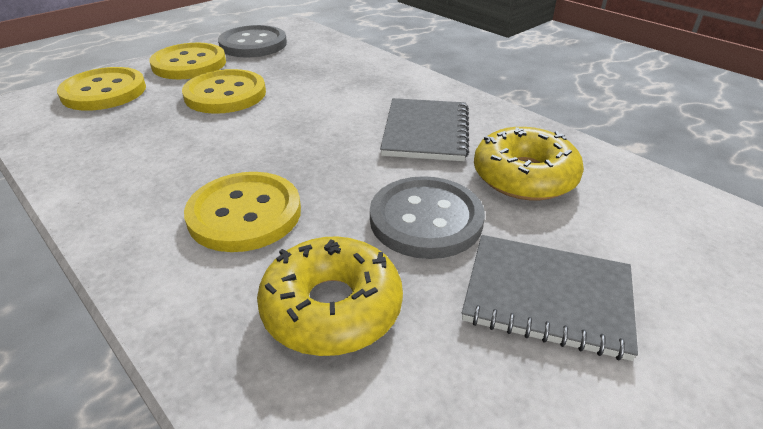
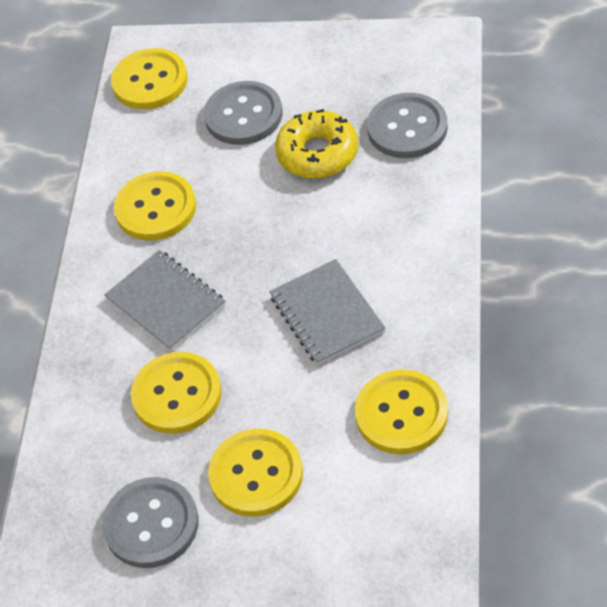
grey button: [218,25,287,57] [370,176,485,259] = 2 -> [102,477,199,568] [204,81,283,145] [367,93,448,158] = 3
yellow button: [57,67,146,111] [149,43,226,79] [182,69,266,114] [184,172,301,252] = 4 -> [111,48,188,109] [114,171,196,241] [131,352,222,434] [208,429,303,517] [355,370,448,454] = 5
yellow donut: [257,236,403,356] [474,127,584,200] = 2 -> [275,109,358,179] = 1

